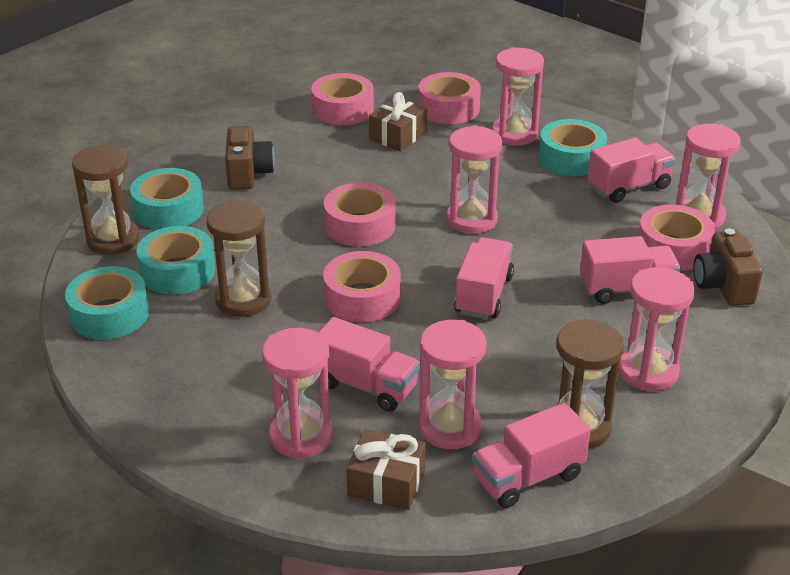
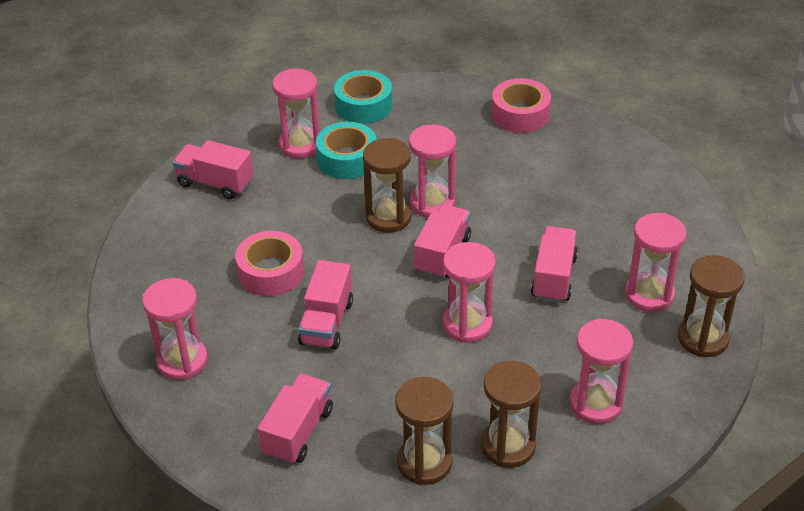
brown camera: [225,126,275,190] [693,228,763,306] = 2 -> none = 0
brown gift: [346,429,425,510] [369,92,427,151] = 2 -> none = 0
brown hourglass: [72,145,140,255] [206,200,271,317] [555,319,624,449] = 3 -> [363,138,411,233] [395,377,454,485] [481,361,542,468] [678,255,745,357] = 4
pink tape: [311,73,374,125] [323,251,401,322] [324,183,395,247] [418,72,481,124] [638,204,715,271] = 5 -> [235,231,304,296] [492,78,551,133] = 2
turquoise tape: [65,266,149,340] [130,168,204,230] [137,226,215,295] [539,119,607,176] = 4 -> [316,122,377,179] [334,70,392,124] = 2

